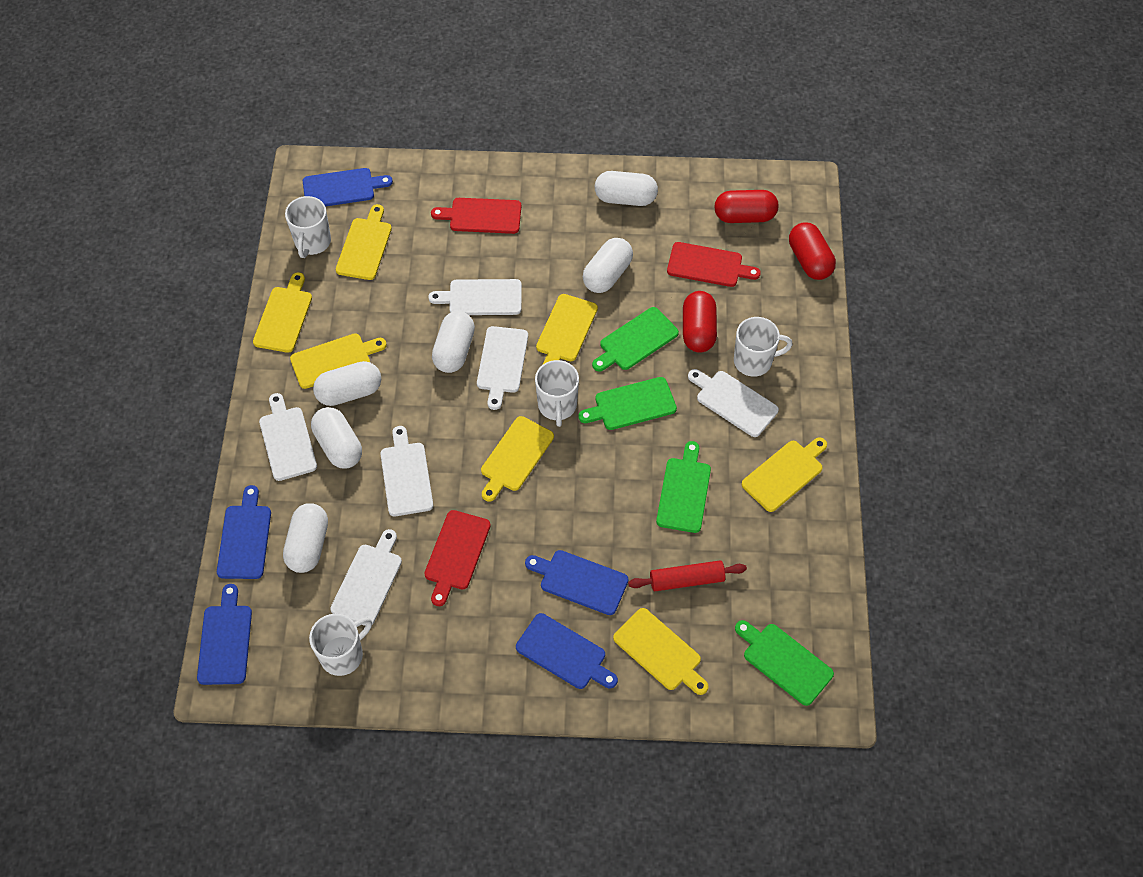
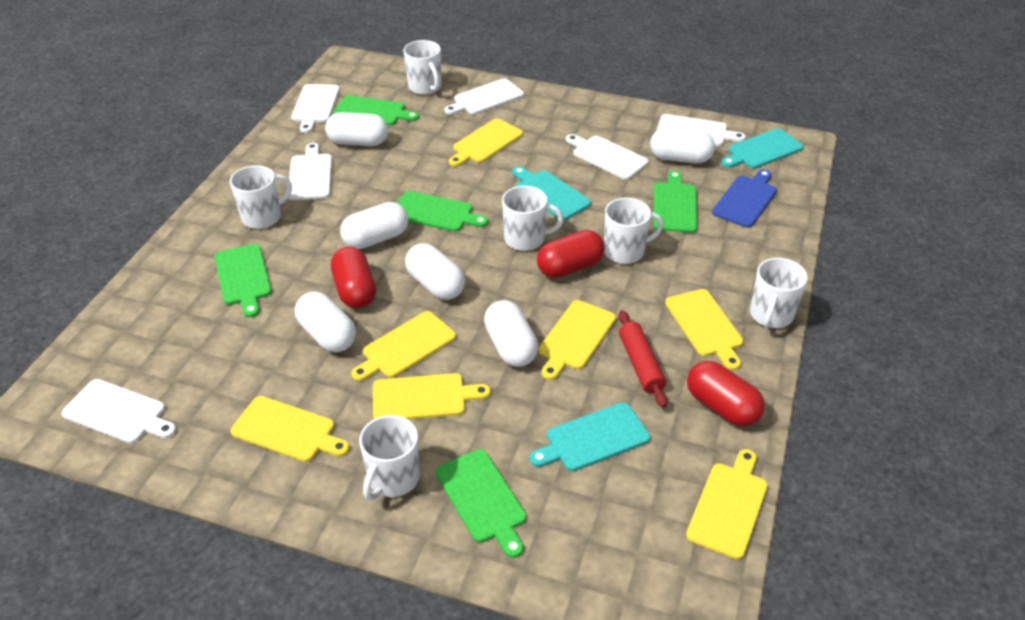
blue cutting board: [197,584,252,685] [217,485,271,579] [303,168,393,207] [516,613,618,689] [525,550,629,615] = 5 -> [712,170,777,228] = 1
green cutting board: [578,377,677,430] [592,307,679,372] [656,441,711,533] [735,620,834,706] = 4 -> [215,244,272,317] [333,95,419,125] [398,191,488,232] [436,449,526,558] [653,171,698,233] = 5
red cutting board: [424,510,491,606] [431,198,521,234] [667,242,761,287] = 3 -> none = 0
turquoise cutting board: none = 0 -> [512,167,591,221] [530,402,650,471] [721,128,803,168] = 3
white mug: [285,196,331,258] [309,614,372,676] [535,360,579,427] [734,317,793,377] = 4 -> [230,165,292,229] [359,415,420,500] [403,40,441,95] [502,186,564,251] [604,198,664,264] [750,258,808,328] = 6

